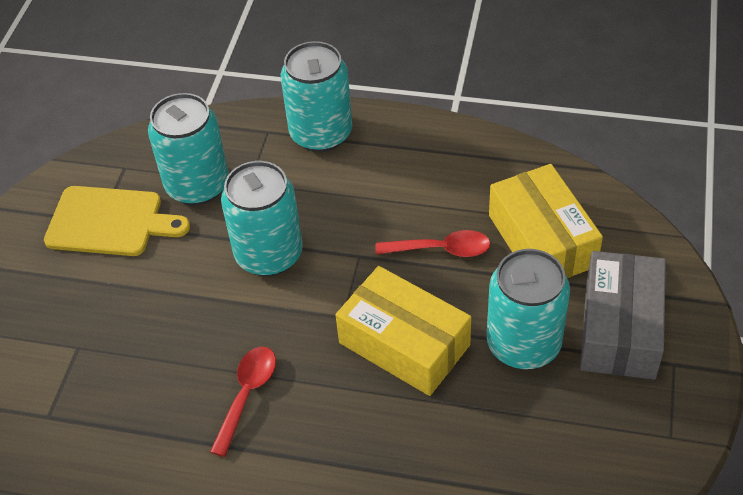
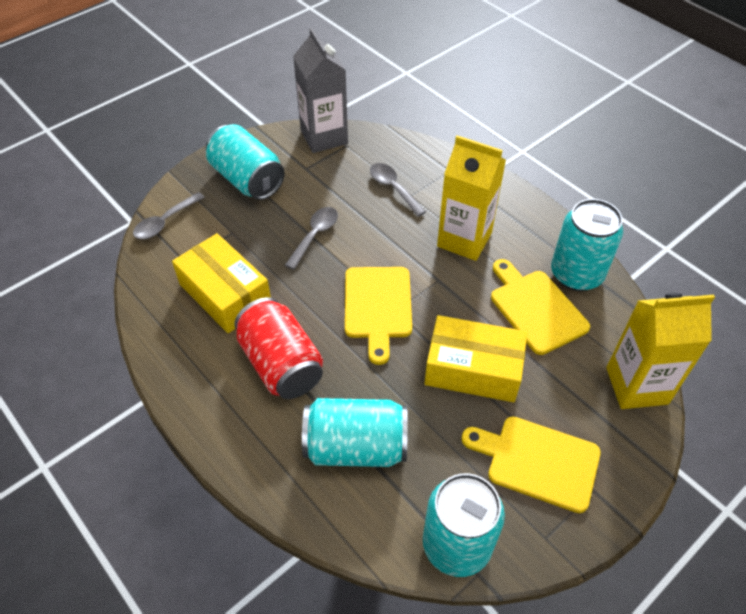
grey box: [580,251,666,379] = 1 -> none = 0
grey carton: none = 0 -> [293,28,348,153] = 1
grey spoon: none = 0 -> [133,192,205,239] [285,207,338,270] [370,163,426,216] = 3
red can: none = 0 -> [234,297,323,399] = 1
red spoon: [210,347,276,457] [375,230,490,257] = 2 -> none = 0
yellow carton: none = 0 -> [437,136,506,261] [606,293,715,409] = 2
yellow cutting board: [44,186,190,256] = 1 -> [345,267,412,365] [461,416,601,513] [491,259,590,355] = 3

